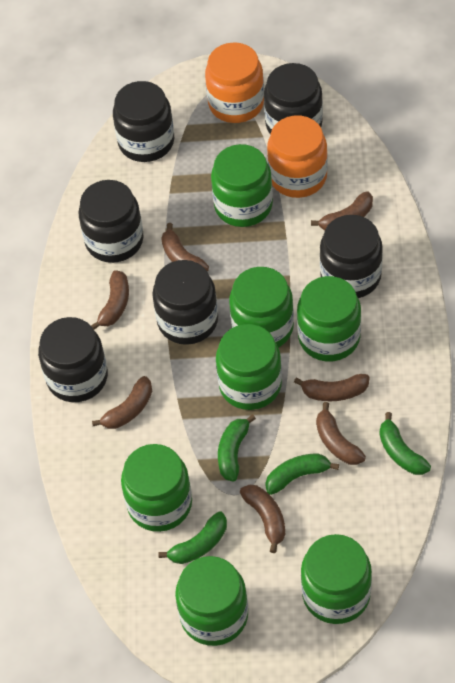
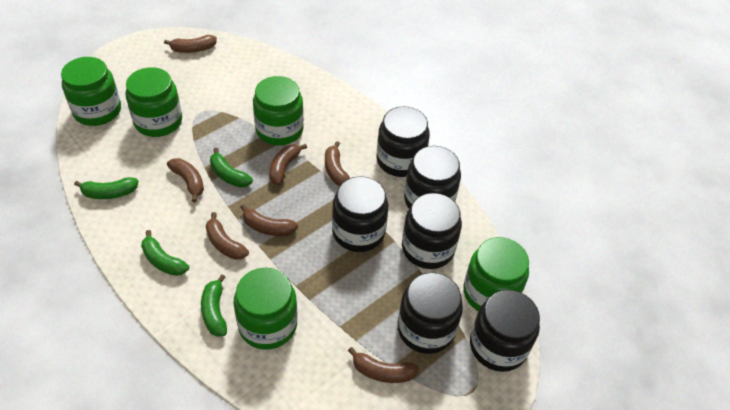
green jar: [121,444,192,532] [175,556,248,646] [211,144,273,227] [216,324,282,410] [229,267,294,348] [297,276,361,362] [301,534,372,624] = 7 -> [61,57,121,126] [126,67,182,137] [233,268,297,350] [253,76,304,145] [463,237,529,311] = 5
orange jar: [205,42,264,123] [267,116,328,198] = 2 -> none = 0

